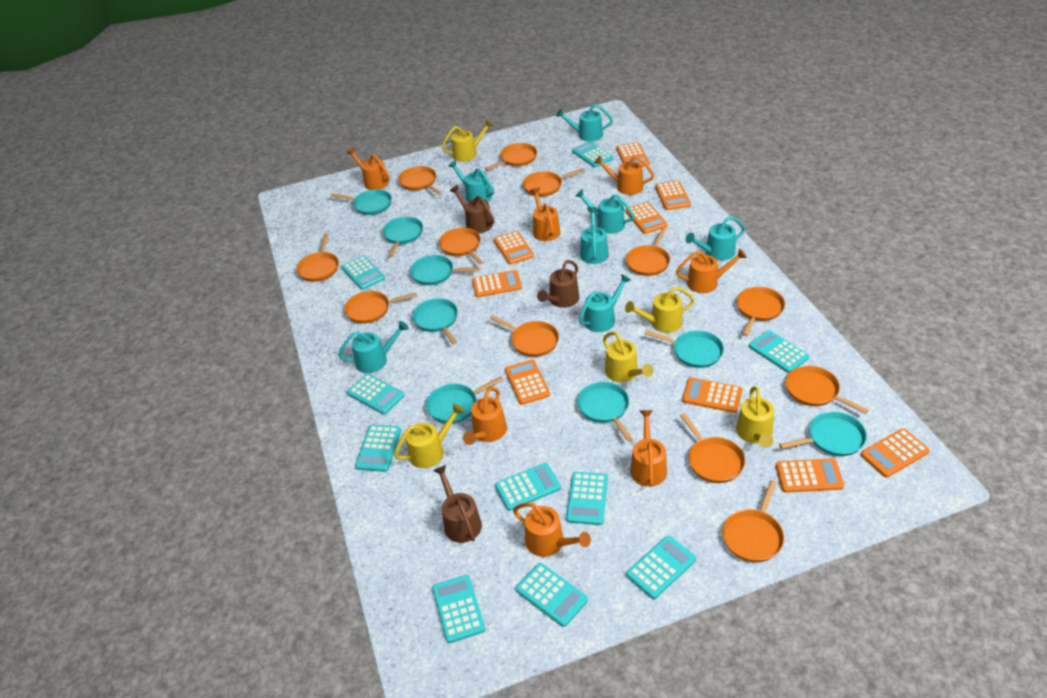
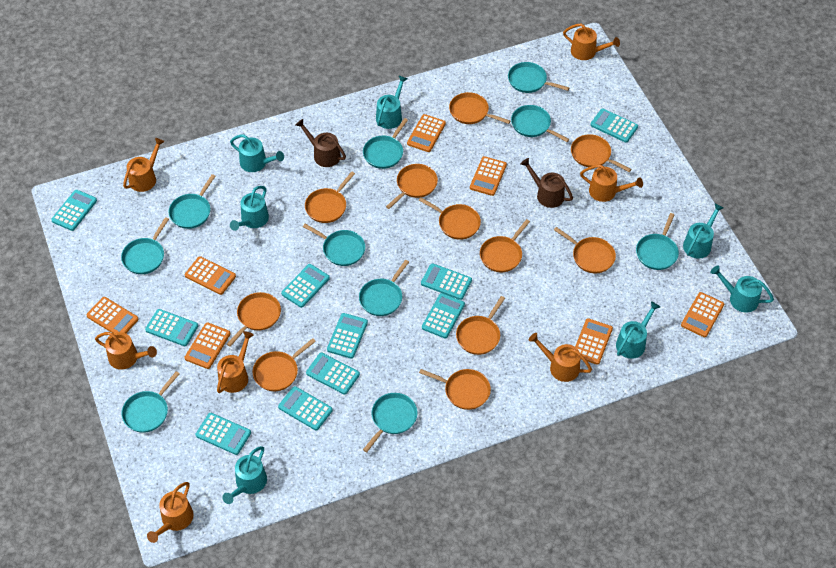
brown watering can: [433,465,482,543] [450,185,495,233] [537,260,579,308] = 3 -> [296,119,346,167] [520,158,573,208] = 2
orange calculator: [472,270,522,297] [494,231,534,265] [505,360,550,405] [616,142,650,167] [625,202,668,234] [655,181,691,210] [682,377,742,413] [776,458,844,493] [861,428,930,478] = 9 -> [86,297,139,333] [185,256,236,295] [185,322,230,369] [407,114,446,152] [470,156,507,196] [575,318,613,365] [681,292,724,337] = 7
orange pan: [296,233,339,282] [344,291,417,324] [398,166,442,195] [439,228,483,265] [485,143,537,171] [490,315,559,357] [523,168,584,197] [626,227,670,276] [680,413,745,483] [722,480,784,562] [737,287,785,336] [786,366,869,414] = 12 -> [227,292,281,347] [253,338,316,391] [305,171,355,223] [386,164,438,209] [419,197,481,240] [419,369,491,410] [449,92,510,124] [456,296,505,355] [480,219,530,272] [554,227,616,273] [571,134,631,172] = 11
turquoise pan: [331,189,392,215] [383,217,423,257] [410,255,479,285] [412,298,458,344] [426,376,504,424] [577,382,633,441] [645,330,724,368] [779,411,867,456] = 8 -> [121,217,169,274] [121,371,180,433] [169,174,216,229] [303,224,365,266] [359,260,409,316] [363,118,408,169] [363,393,418,452] [508,62,569,93] [511,105,569,142] [636,213,679,270] = 10
yellow watering can: [394,404,464,468] [442,120,493,162] [603,331,654,382] [625,286,695,333] [736,386,774,448] = 5 -> none = 0

